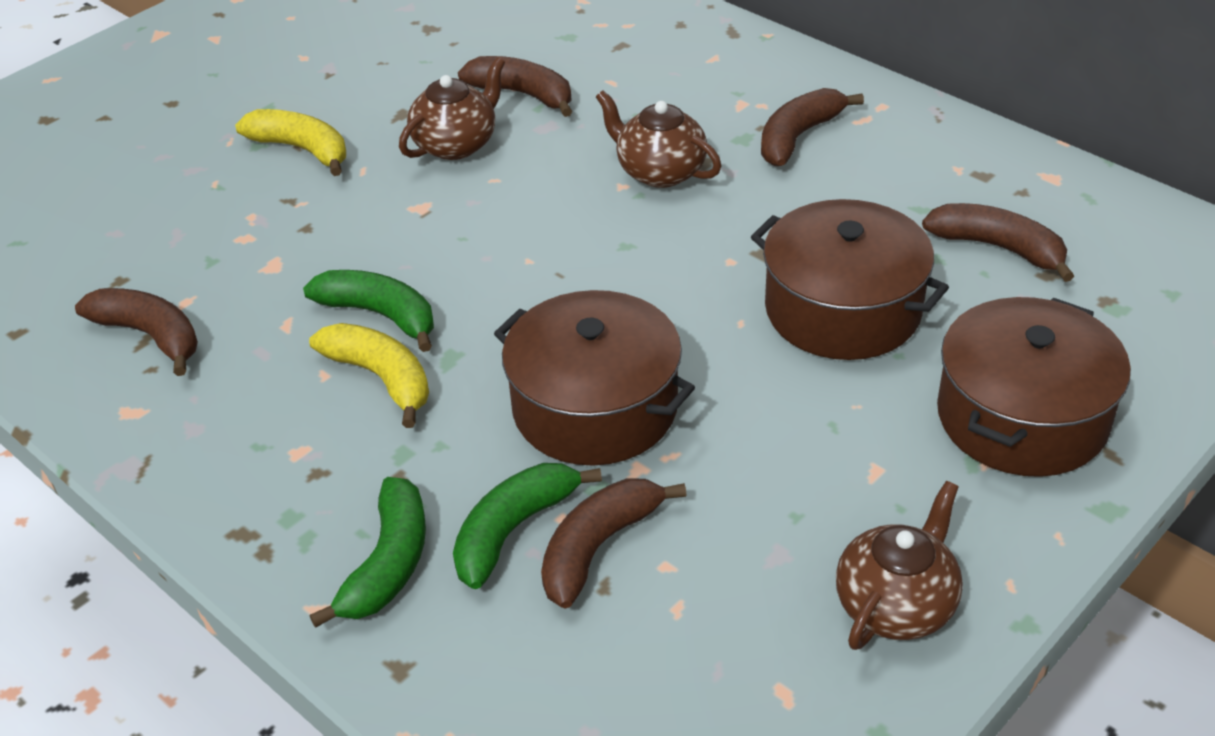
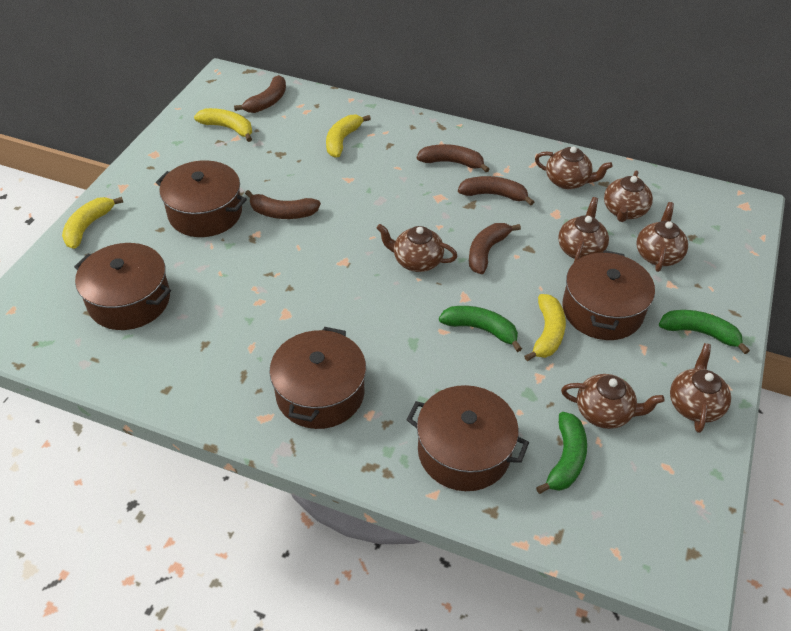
brown pot: [494,290,695,466] [751,199,949,360] [937,297,1131,477] = 3 -> [74,243,171,330] [156,160,247,237] [269,327,366,429] [406,385,529,491] [562,250,655,340] = 5
brown teapot: [399,57,505,160] [596,90,721,188] [836,481,963,650] = 3 -> [377,224,457,272] [535,146,613,189] [558,197,609,262] [561,374,665,429] [604,170,653,222] [637,202,688,272] [670,343,731,433] = 7
yellow banana: [235,109,346,176] [309,323,429,428] = 2 -> [62,197,123,249] [194,108,252,142] [326,115,371,157] [524,294,566,361] = 4

